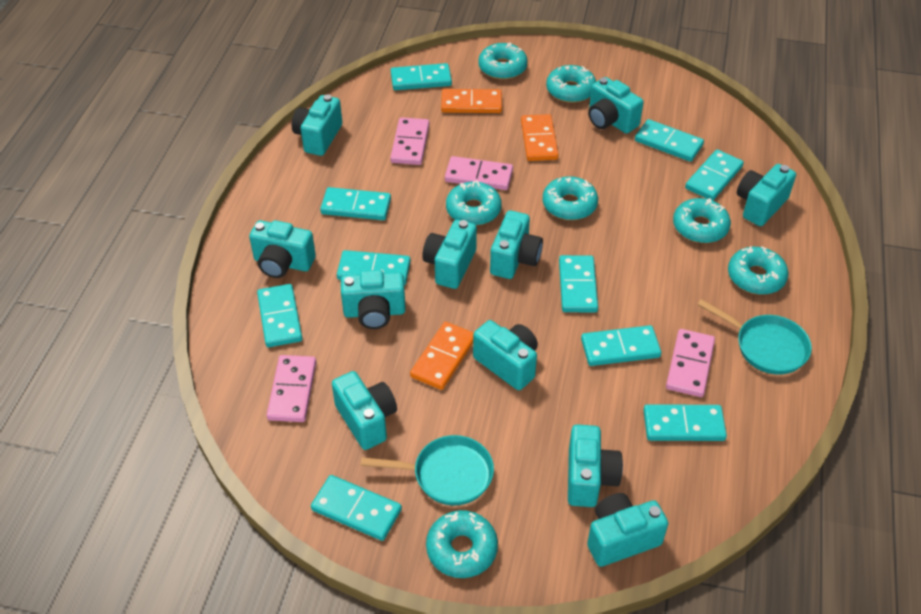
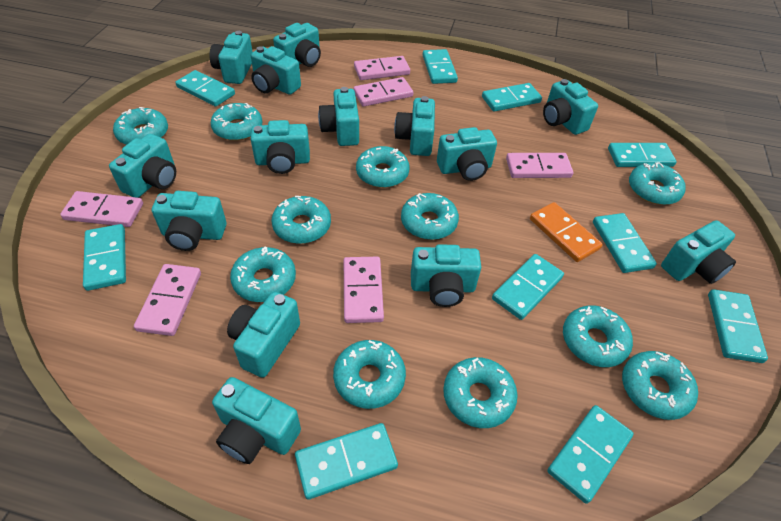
orange domino: [410,322,474,390] [441,89,502,113] [521,114,559,161] = 3 -> [530,202,603,262] = 1
pink domino: [266,355,316,422] [390,117,429,165] [445,156,513,190] [666,329,715,397] = 4 -> [60,191,143,227] [134,264,201,336] [344,257,384,323] [354,56,410,80] [354,77,413,107] [506,153,573,178] = 6
turquoise camera: [249,220,316,278] [292,94,342,156] [332,371,397,450] [341,270,406,329] [422,220,477,289] [473,320,538,390] [490,210,543,279] [568,425,623,507] [587,493,668,567] [588,77,644,134] [737,164,796,226] = 11 -> [109,133,176,198] [152,191,227,251] [209,31,252,84] [212,377,301,464] [227,292,300,378] [251,46,301,95] [251,120,310,174] [273,23,321,67] [318,87,359,146] [394,96,435,156] [411,244,481,307] [437,127,497,181] [543,79,598,135] [661,220,736,284] = 14
turquoise donut: [426,510,498,578] [446,181,502,225] [478,42,528,79] [542,176,598,220] [546,65,596,103] [673,198,731,243] [728,246,789,295] = 7 -> [113,107,168,145] [210,103,263,141] [230,246,296,302] [271,196,331,244] [333,340,406,409] [356,146,409,188] [401,193,459,240] [443,357,518,428] [563,305,633,367] [622,351,698,420] [629,162,685,205] = 11
turquoise pan: [361,435,494,505] [697,299,812,375] = 2 -> none = 0

